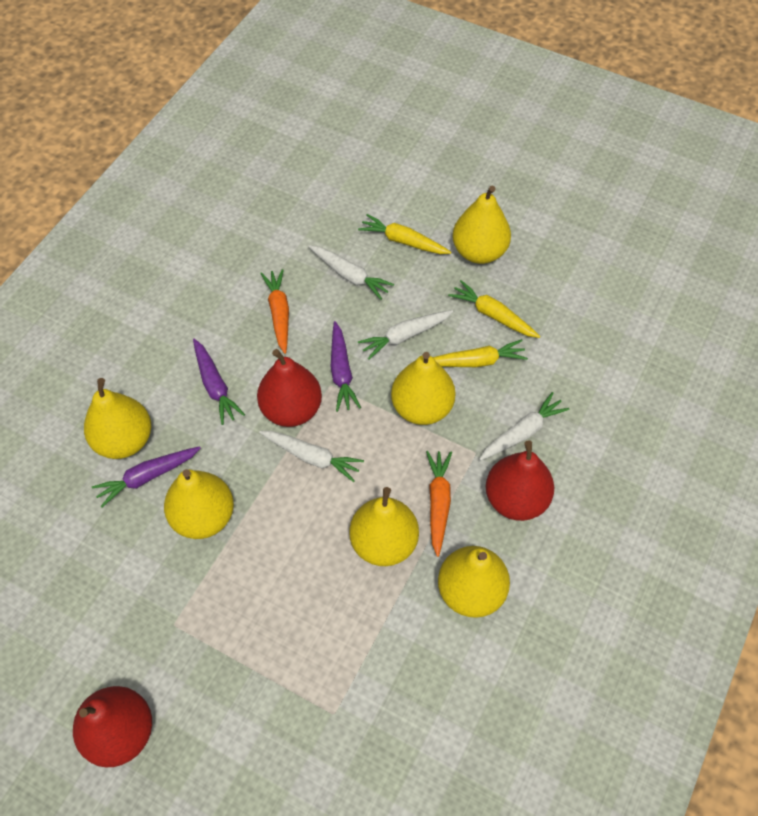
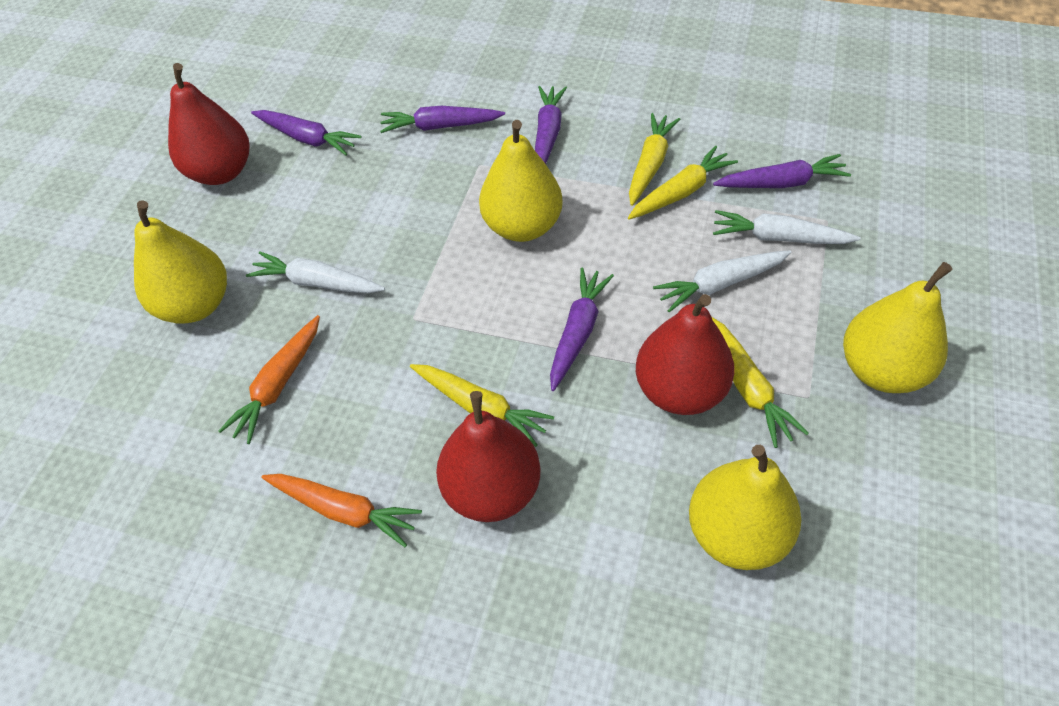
purple carrot: [92,446,201,507] [193,339,245,425] [330,321,361,412] = 3 -> [251,110,362,155] [380,106,505,133] [535,86,567,164] [550,267,614,391] [713,154,851,188] = 5
white carrot: [259,431,364,482] [308,245,394,300] [357,310,453,360] [479,392,569,461] = 4 -> [246,251,385,293] [653,250,792,312] [713,210,861,244] = 3
yellow carrot: [358,214,451,254] [433,339,528,367] [448,280,540,338] = 3 -> [410,364,554,447] [628,146,738,220] [629,113,680,206] [712,317,809,448] = 4
yellow pear: [84,378,151,459] [164,469,234,539] [349,487,419,566] [391,352,455,425] [438,546,510,618] [453,186,511,264] = 6 -> [134,200,227,324] [479,120,563,242] [689,445,801,570] [843,262,952,393] = 4

